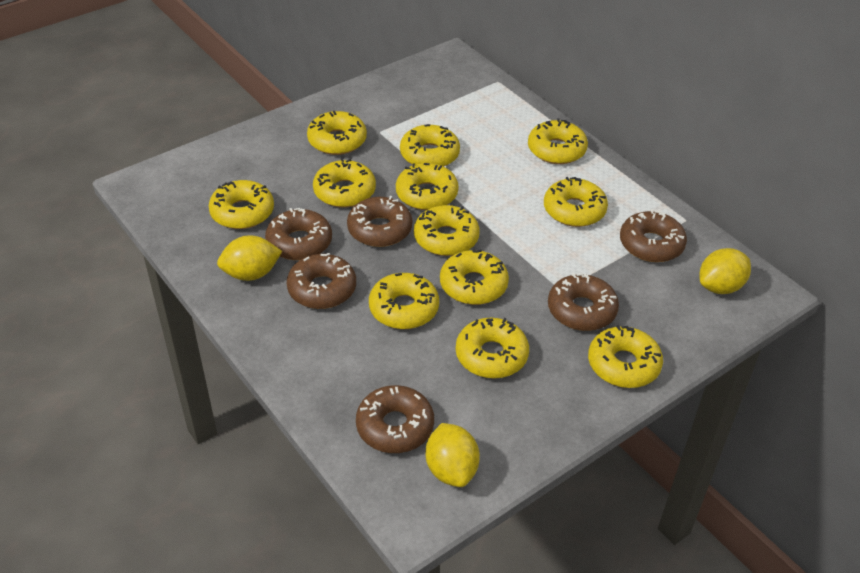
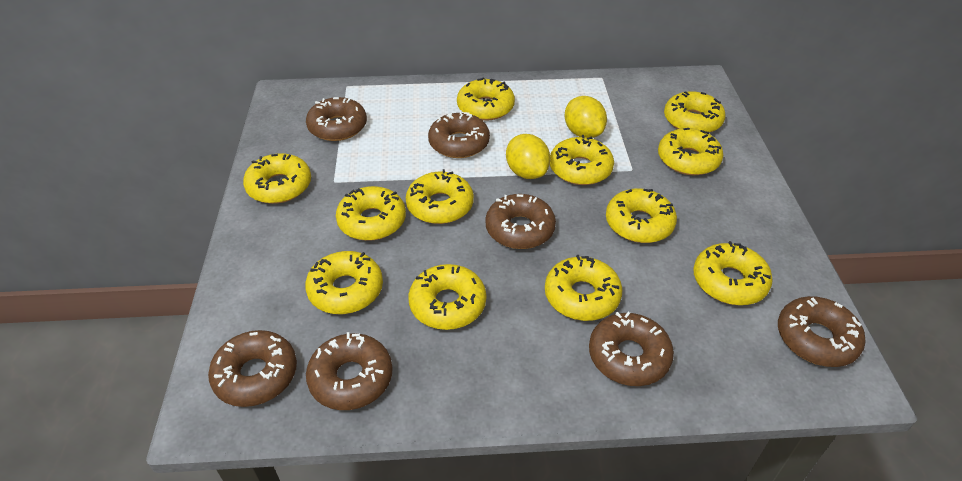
brown donut: [265,208,332,260] [287,253,356,309] [347,196,412,247] [356,385,434,453] [548,273,619,331] [620,209,687,262] = 6 -> [208,330,297,407] [306,97,367,141] [306,332,393,410] [428,111,490,158] [485,194,556,249] [589,312,674,386] [778,296,865,367] = 7
yellow lemon: [217,235,282,281] [426,423,480,487] [699,248,751,294] = 3 -> [506,134,551,179] [564,96,607,138] = 2

